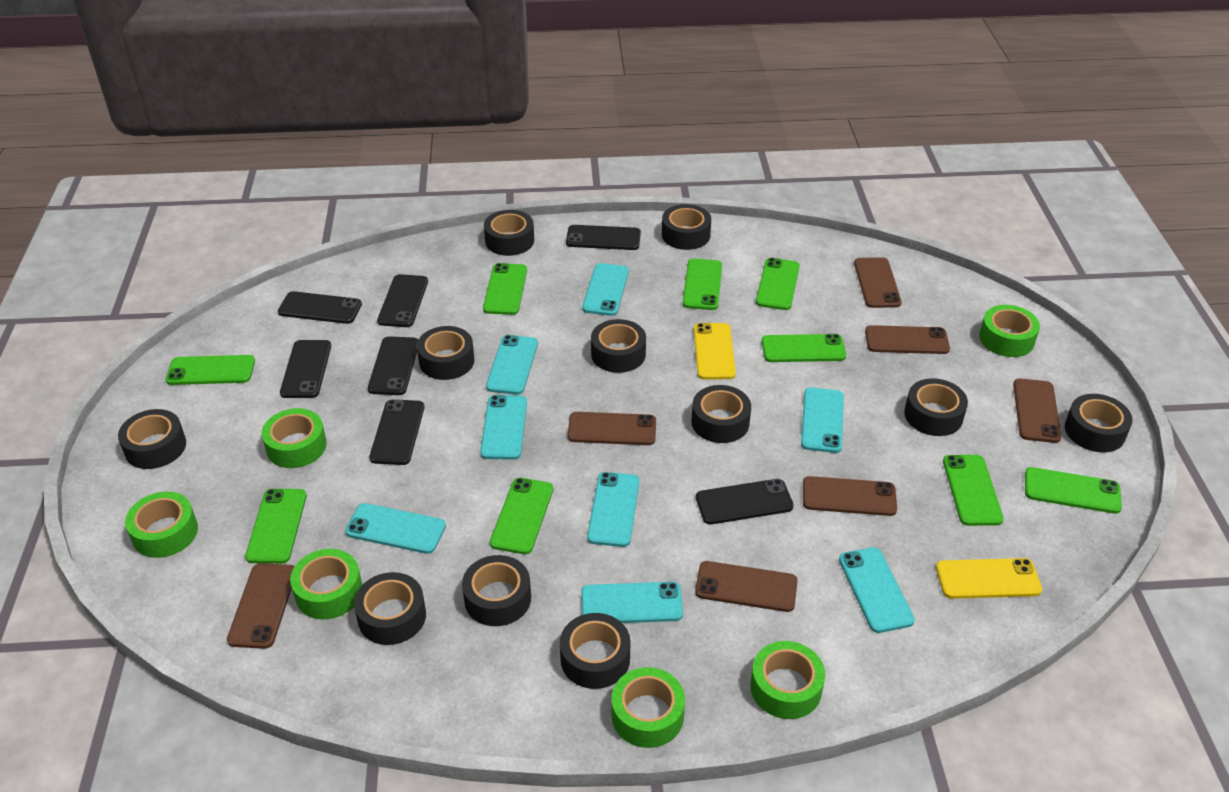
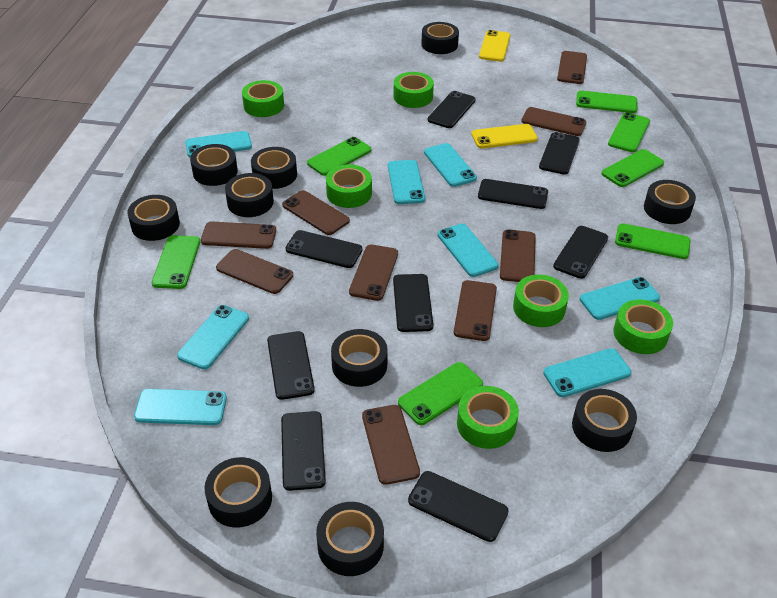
black phone: [278,291,362,324] [280,340,331,398] [368,336,418,395] [369,399,424,465] [377,274,428,327] [566,225,641,250] [696,479,794,525] = 7 -> [267,331,315,400] [281,411,326,491] [286,230,362,268] [393,274,433,332] [408,471,509,542] [428,91,476,128] [478,179,548,209] [539,132,580,175] [553,226,608,279] = 9
black tape: [118,409,186,469] [354,572,426,645] [417,326,474,380] [462,555,531,626] [484,210,534,256] [560,613,630,689] [591,319,646,373] [662,204,711,250] [691,385,751,443] [904,378,968,436] [1065,394,1133,452] = 11 -> [127,195,180,241] [190,144,238,186] [204,457,272,528] [225,173,274,217] [251,147,297,189] [316,502,384,576] [331,329,388,387] [421,22,459,54] [572,389,637,452] [644,180,696,224] = 10
brown phone: [227,563,295,649] [568,412,656,445] [695,561,798,612] [803,476,897,516] [854,257,902,308] [865,325,950,354] [1013,378,1062,443] = 7 -> [201,221,276,249] [216,249,293,294] [282,190,350,235] [349,244,398,301] [362,405,420,485] [454,280,497,341] [500,229,536,282] [521,107,587,136] [557,51,587,84] = 9
green phone: [166,355,255,385] [245,489,307,564] [483,263,527,315] [490,478,553,554] [683,259,722,310] [756,258,800,310] [762,334,846,362] [943,455,1004,526] [1025,467,1122,514] = 9 -> [152,235,200,289] [307,137,371,176] [398,362,483,425] [576,91,637,113] [601,149,664,187] [608,112,650,152] [615,223,691,259] = 7

